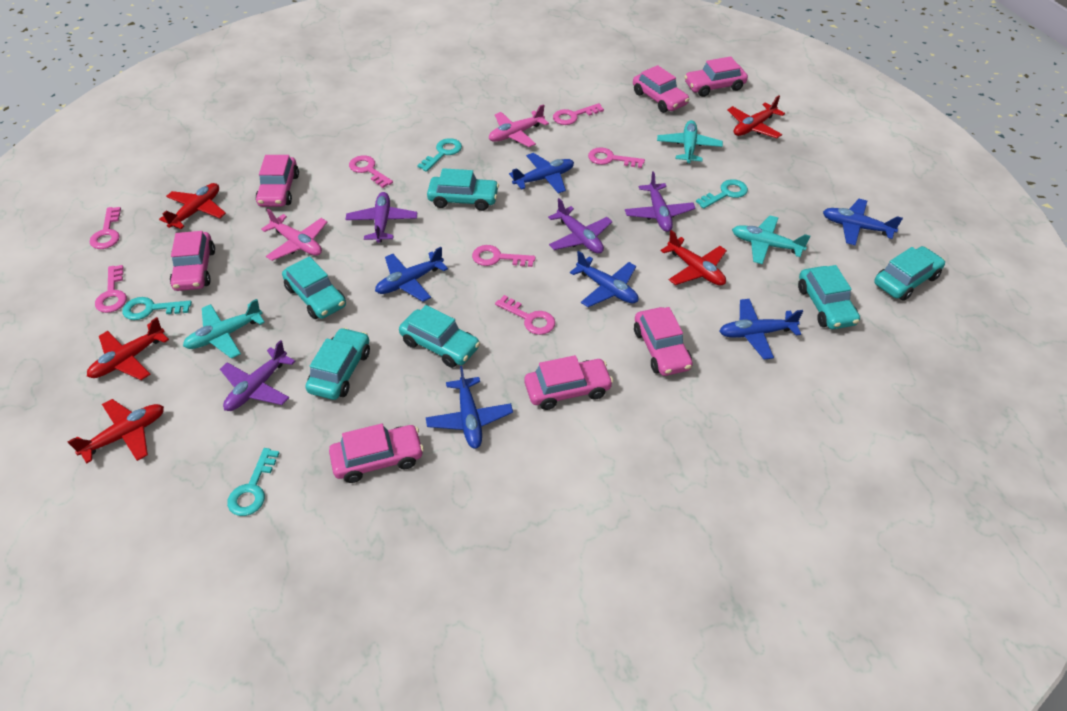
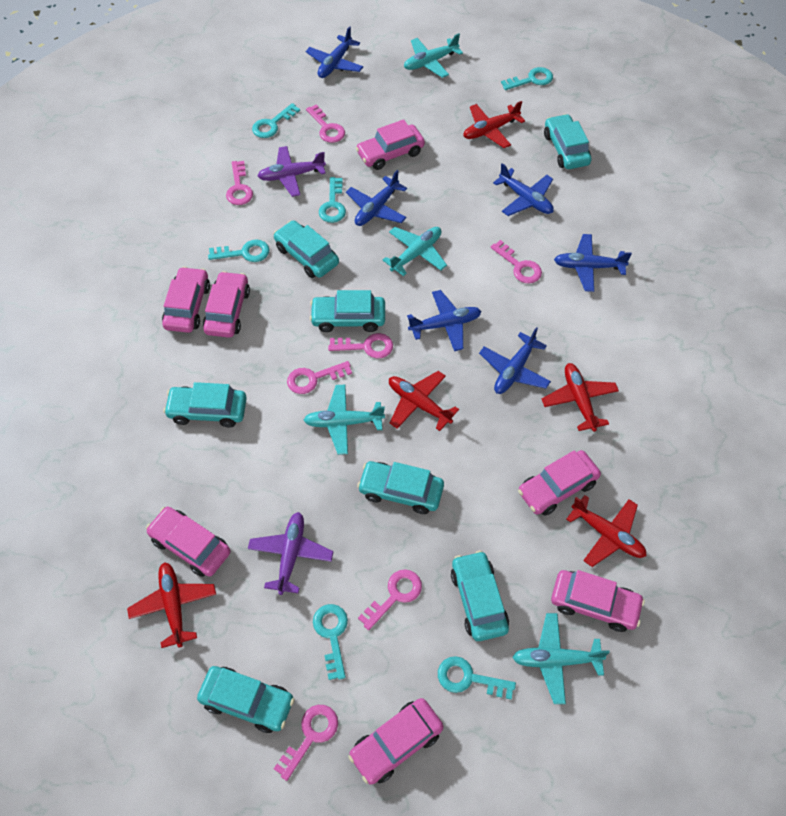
pink plane: [261,208,327,261] [489,104,549,147] = 2 -> none = 0
purple plane: [220,340,295,411] [345,192,417,243] [548,198,612,254] [625,171,696,232] = 4 -> [248,512,334,595] [258,146,326,197] = 2
turquoise car: [282,256,346,319] [305,327,370,400] [399,305,480,368] [427,168,499,211] [798,265,860,329] [874,246,945,301] = 6 -> [164,382,247,428] [197,666,295,733] [274,220,339,278] [310,290,385,332] [357,461,444,514] [451,551,509,641] [544,114,592,169] = 7
turquoise key: [122,297,192,320] [227,448,279,516] [417,138,462,172] [696,179,748,209] = 4 -> [208,239,269,262] [252,103,300,138] [313,604,348,680] [319,177,346,223] [438,656,516,699] [501,67,553,90] = 6
turquoise plane: [183,299,265,359] [657,120,723,164] [732,215,810,264] = 3 -> [304,385,385,455] [382,227,447,276] [404,33,463,78] [512,613,610,704] = 4

